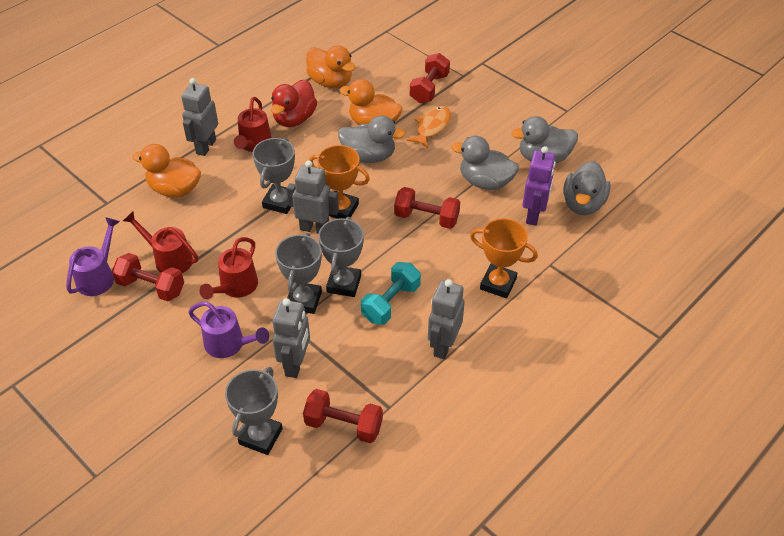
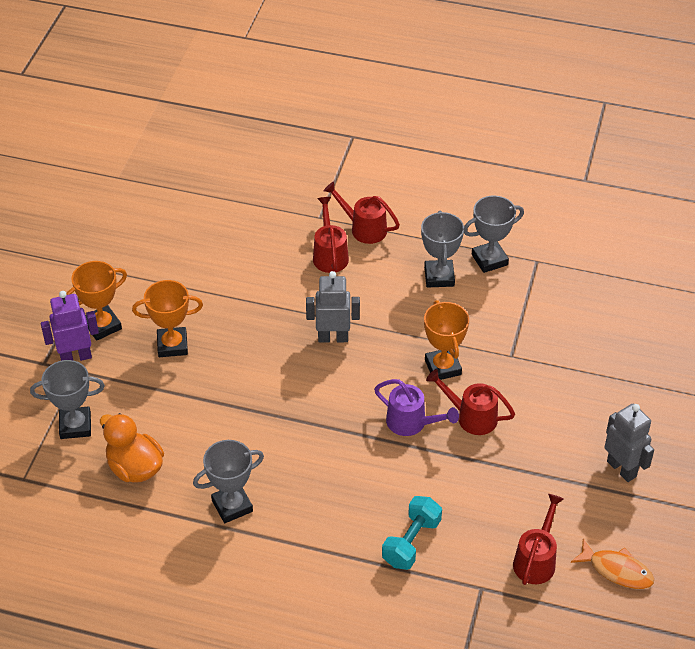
grey duck: [338,115,406,163] [451,136,519,190] [511,116,578,163] [563,161,611,215] = 4 -> none = 0
grey robot: [181,78,218,156] [272,298,310,378] [287,160,339,234] [428,279,465,359] = 4 -> [306,271,360,342] [605,404,654,482] = 2
orange duck: [132,144,201,197] [306,45,356,88] [340,79,402,125] = 3 -> [100,413,164,482] = 1
orange trophy: [309,145,370,219] [470,218,538,298] = 2 -> [67,261,127,341] [132,280,203,357] [424,300,469,380] = 3
purple watering can: [67,217,120,296] [188,302,269,358] = 2 -> [374,379,459,436] = 1
red duck: [271,79,317,127] = 1 -> none = 0
red dumbbell: [112,253,184,301] [303,389,383,443] [394,187,460,229] [410,53,450,103] = 4 -> none = 0
red watering can: [123,211,198,273] [199,237,258,299] [234,97,272,152] = 3 -> [313,197,349,273] [324,182,400,244] [426,369,515,435] [513,494,564,585] = 4

